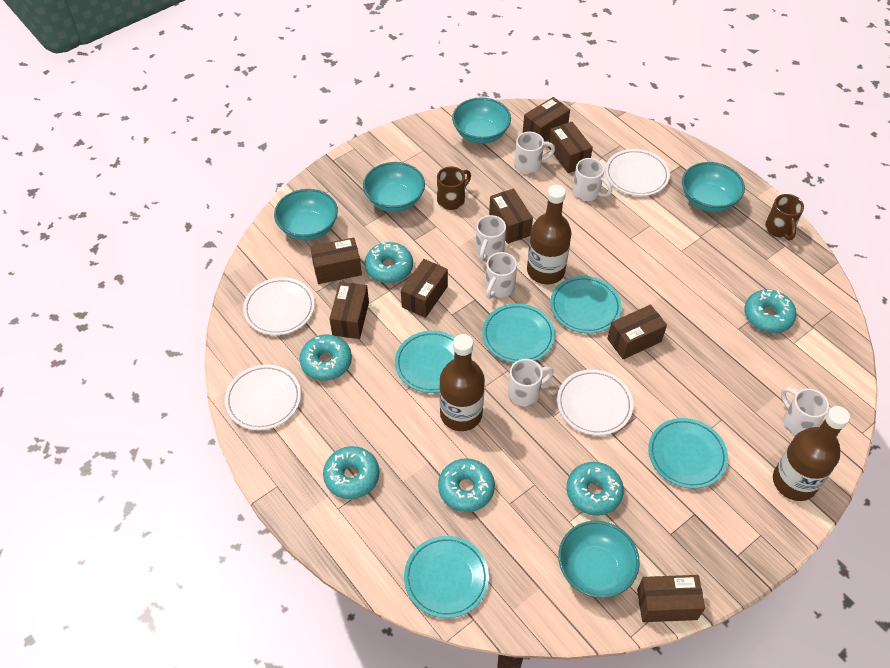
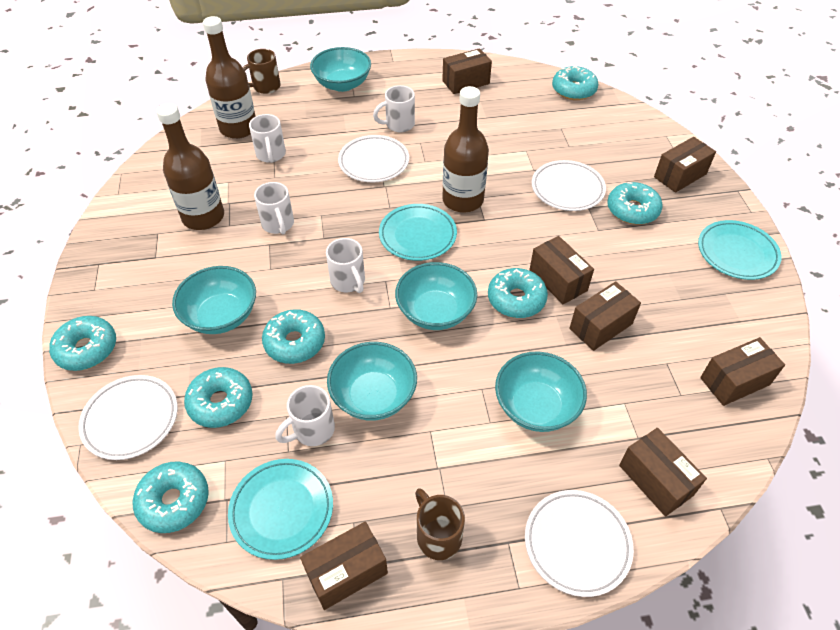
brown box: [310,238,362,284] [329,282,369,339] [401,259,448,318] [489,189,533,244] [523,97,570,141] [548,122,593,173] [607,305,667,360] [637,575,705,622] = 8 -> [300,522,388,610] [442,48,492,94] [529,236,594,304] [569,281,641,351] [619,428,707,517] [654,137,716,193] [700,337,785,406] = 7
turquoise donut: [299,335,352,381] [323,446,380,499] [365,242,413,283] [438,458,495,512] [567,462,624,516] [744,289,797,333] = 6 -> [49,316,116,371] [133,461,209,533] [184,367,253,428] [262,309,325,364] [488,268,548,318] [552,66,598,100] [607,182,663,225] = 7
turquoise plate: [395,331,455,393] [404,536,489,618] [482,303,555,363] [550,276,622,334] [648,418,728,489] = 5 -> [228,459,333,560] [379,204,457,261] [698,220,782,280] = 3
white mug: [476,215,506,262] [485,252,517,299] [508,359,554,407] [514,132,555,174] [573,158,612,201] [781,387,829,435] = 6 -> [249,114,286,163] [254,182,294,234] [275,385,335,446] [326,238,365,293] [373,85,415,132] = 5

